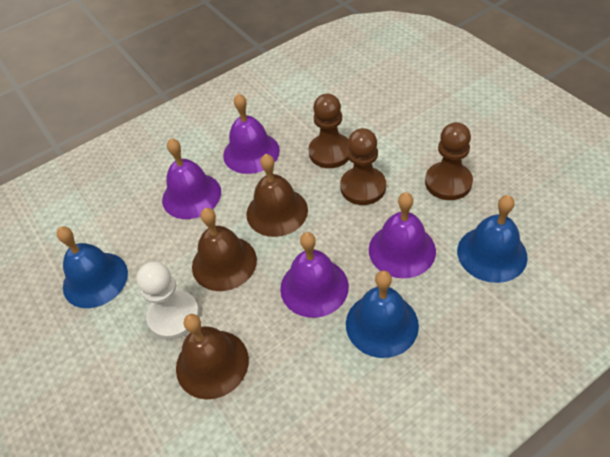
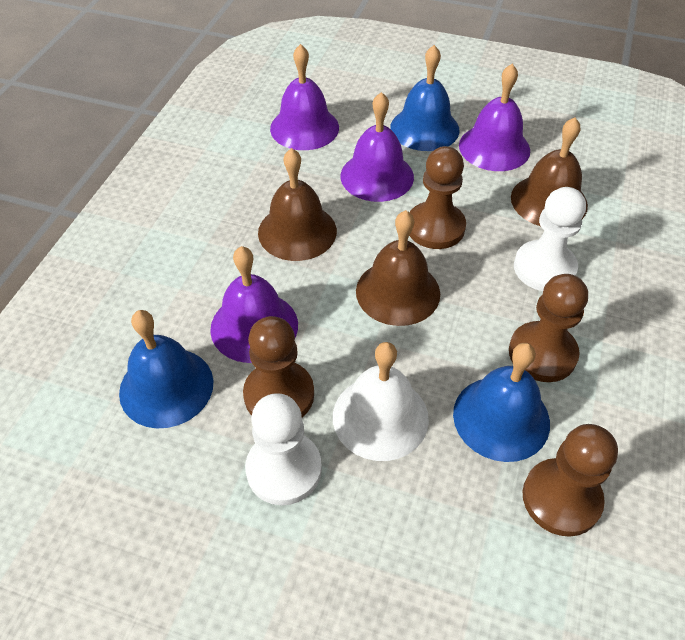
brown pawn: [309,94,349,168] [340,128,386,205] [425,122,473,200] = 3 -> [243,316,314,417] [409,146,466,249] [509,274,588,382] [523,424,618,537] = 4
white bell: none = 0 -> [333,342,429,461] = 1
white pawn: [137,262,200,340] = 1 -> [245,393,322,505] [514,187,586,291] = 2

